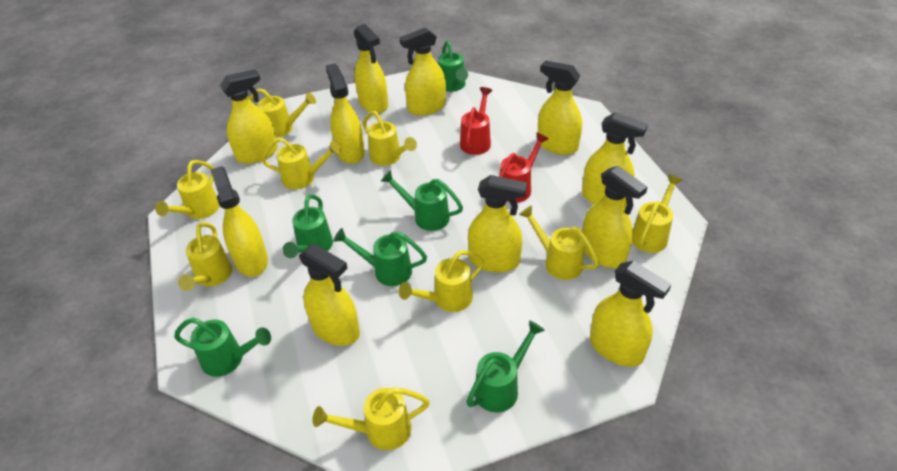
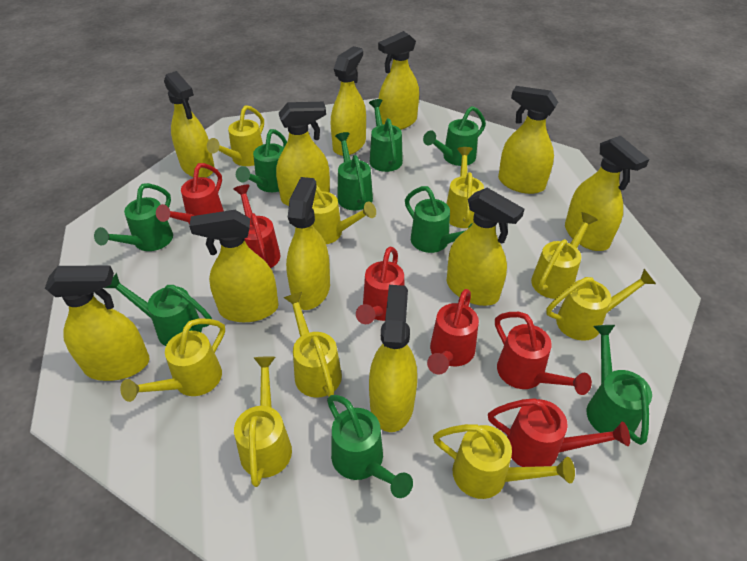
green watering can: [174,318,271,377] [282,194,333,258] [333,228,427,286] [381,170,463,231] [438,40,468,92] [466,320,545,413] = 6 -> [94,183,173,251] [105,273,212,346] [236,129,287,192] [327,395,413,498] [335,132,373,210] [369,99,403,172] [405,186,473,253] [423,106,486,166] [587,325,652,445] = 9
red watering can: [460,87,493,155] [499,133,549,203] = 2 -> [156,163,224,225] [234,185,281,268] [356,247,405,324] [427,289,479,375] [488,398,630,467] [495,312,592,395] = 6

